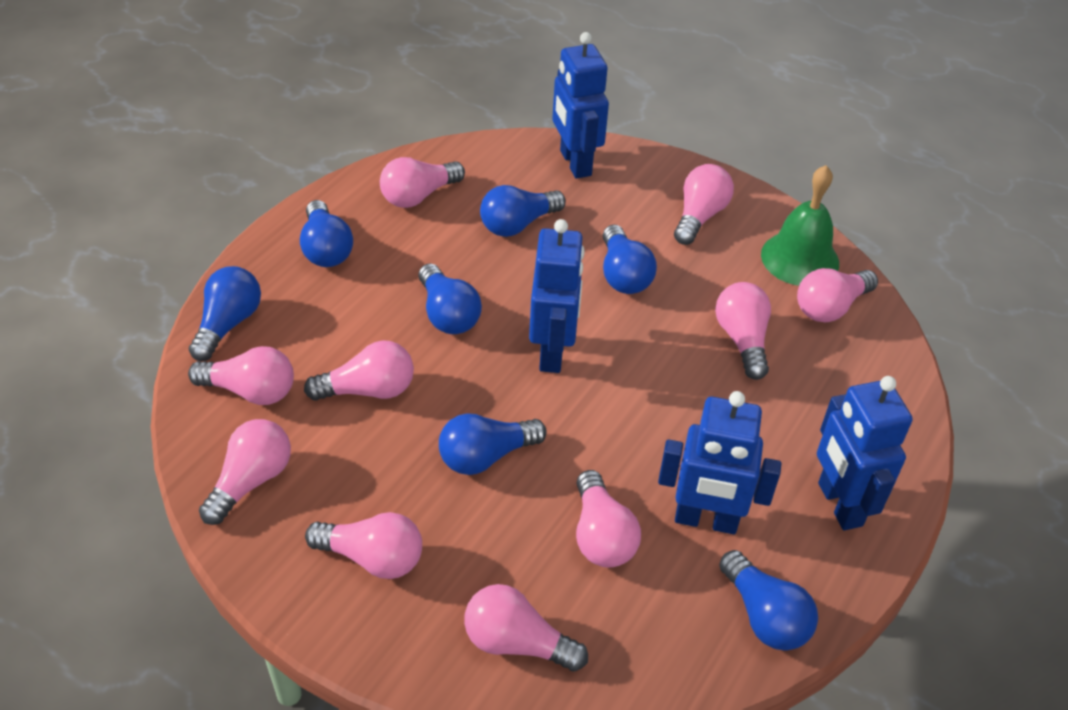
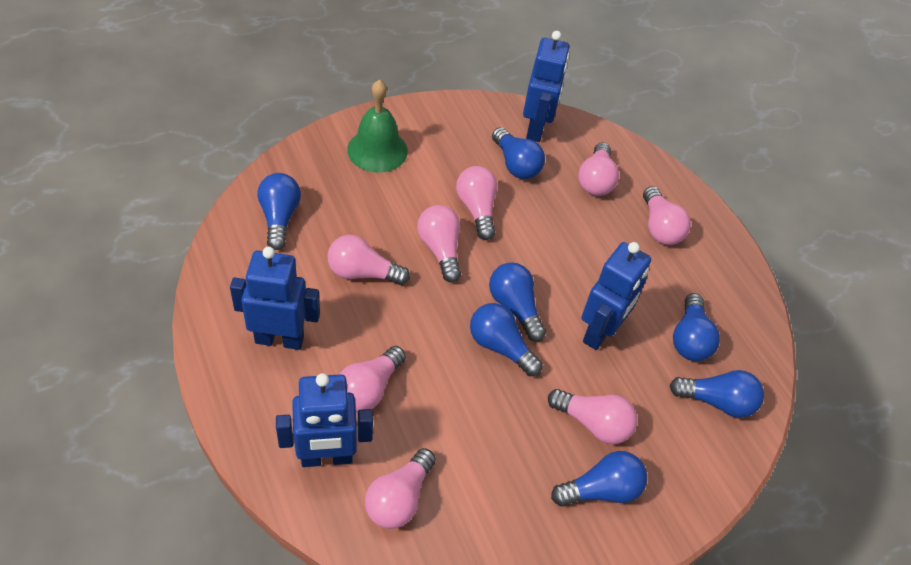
pink light bulb: [188,346,294,405] [199,419,291,525] [304,340,414,401] [305,512,422,579] [380,157,465,208] [464,584,588,672] [576,470,641,568] [674,164,734,245] [715,282,771,380] [797,268,878,323] = 10 -> [327,235,410,285] [339,346,406,412] [365,448,436,529] [417,205,461,282] [456,166,497,240] [548,389,637,444] [578,142,619,196] [643,186,691,245] = 8

